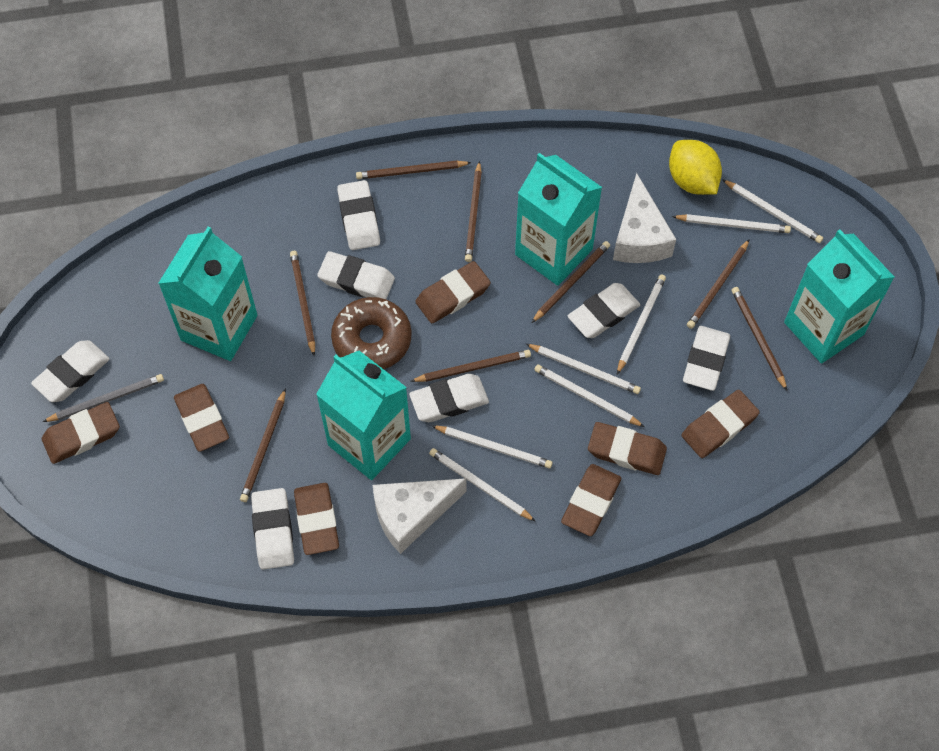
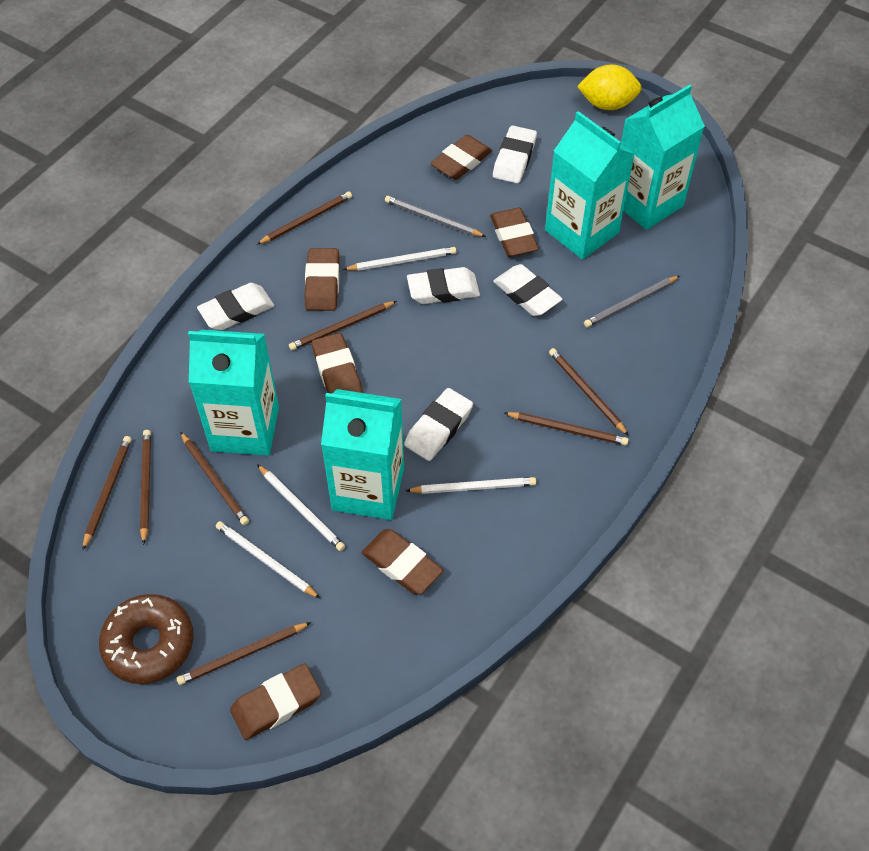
brown eraser: [42,402,120,464] [174,384,229,452] [294,483,339,555] [415,261,491,323] [561,464,621,536] [588,422,667,475] [681,390,760,458] = 7 -> [230,663,321,740] [305,248,339,311] [312,333,363,394] [362,529,443,594] [430,135,492,180] [490,208,539,257] = 6
grey pencil: [43,374,164,422] = 1 -> [385,196,486,237] [584,276,680,327] = 2
white cheese: [373,478,466,554] [613,173,676,263] = 2 -> none = 0
white eraser: [31,340,110,402] [251,488,294,570] [317,251,395,299] [337,180,380,250] [409,374,489,422] [567,283,640,338] [683,326,730,391] = 7 -> [197,283,274,331] [404,388,473,461] [407,267,480,304] [493,125,537,183] [493,264,562,316] = 5
white pencil: [429,448,536,522] [432,425,552,469] [526,344,641,394] [534,364,645,427] [617,274,666,374] [672,214,791,233] [722,179,823,243] = 7 -> [216,521,320,598] [257,464,345,551] [343,247,456,271] [406,477,536,494] = 4

